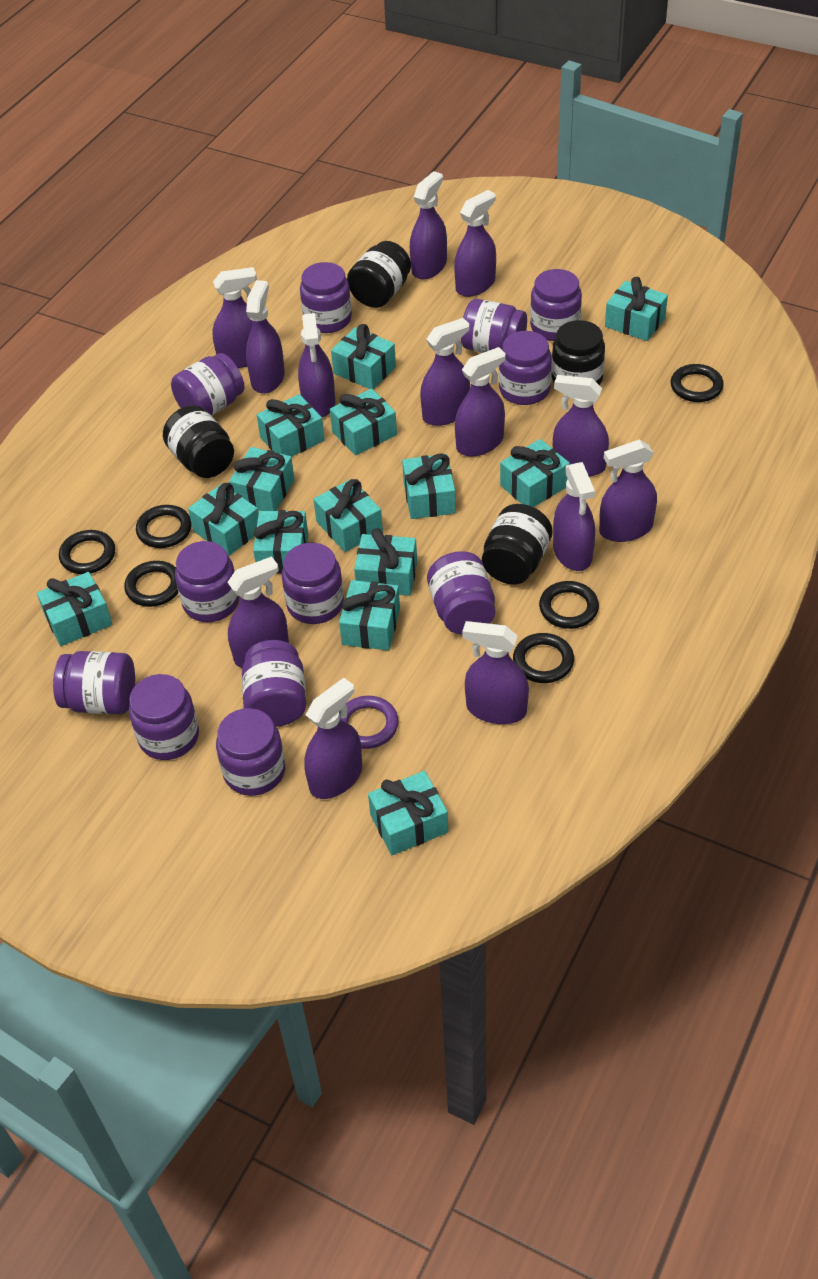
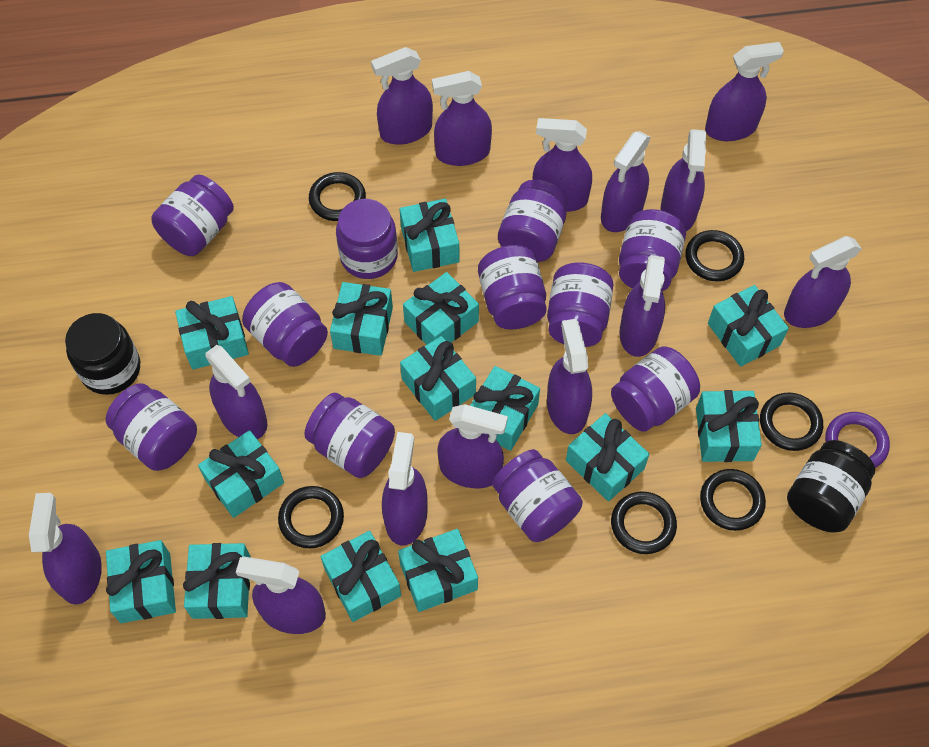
black jar: [163,405,234,478] [347,241,411,308] [482,504,553,585] [551,320,605,385] = 4 -> [65,313,140,395] [787,440,875,533] = 2
purple jar: [53,651,135,714] [129,674,199,760] [171,353,244,416] [175,541,239,622] [216,708,285,796] [242,640,306,727] [282,543,344,624] [300,262,352,333] [427,551,495,635] [461,299,527,353] [499,331,552,405] [530,269,582,341] = 12 -> [106,383,197,471] [151,174,234,256] [242,282,328,367] [304,393,395,478] [336,199,398,279] [478,245,547,330] [492,449,583,542] [498,180,567,262] [547,262,613,347] [611,346,700,432] [619,209,686,291] = 11
purple spray bottle: [212,267,257,368] [227,556,289,668] [246,280,285,394] [298,313,335,417] [304,678,362,799] [410,171,447,279] [420,318,470,426] [454,190,496,297] [455,347,506,457] [462,621,529,724] [553,375,609,477] [553,462,595,571] [599,440,657,542] = 13 -> [29,493,102,605] [205,345,267,439] [236,556,326,634] [371,47,433,145] [382,432,428,546] [432,71,492,166] [437,404,508,488] [532,118,592,212] [547,319,592,434] [601,131,651,232] [619,255,665,357] [661,129,706,231] [705,42,784,141] [784,236,862,328] = 14

